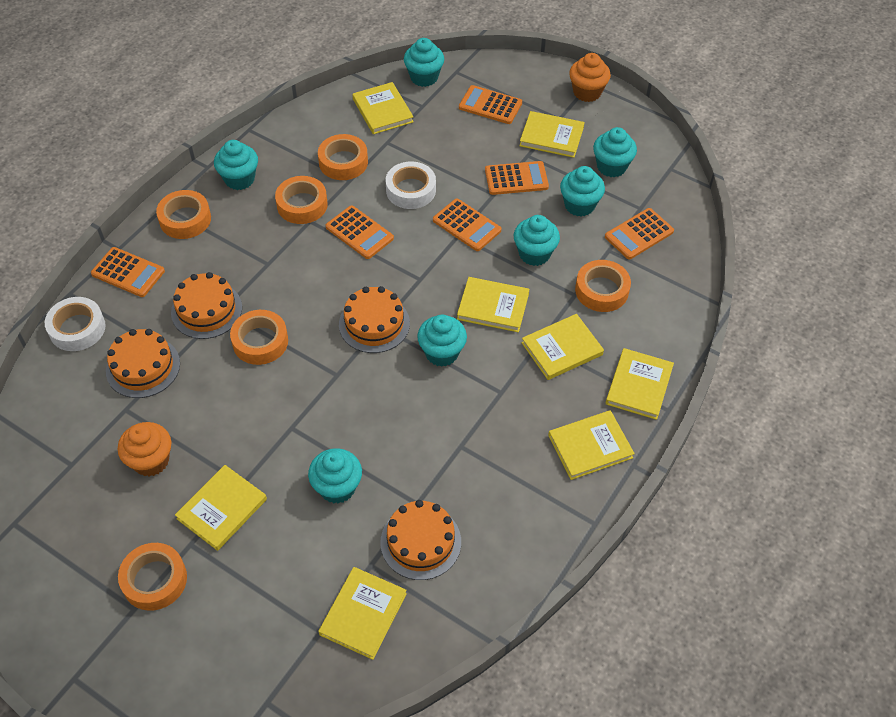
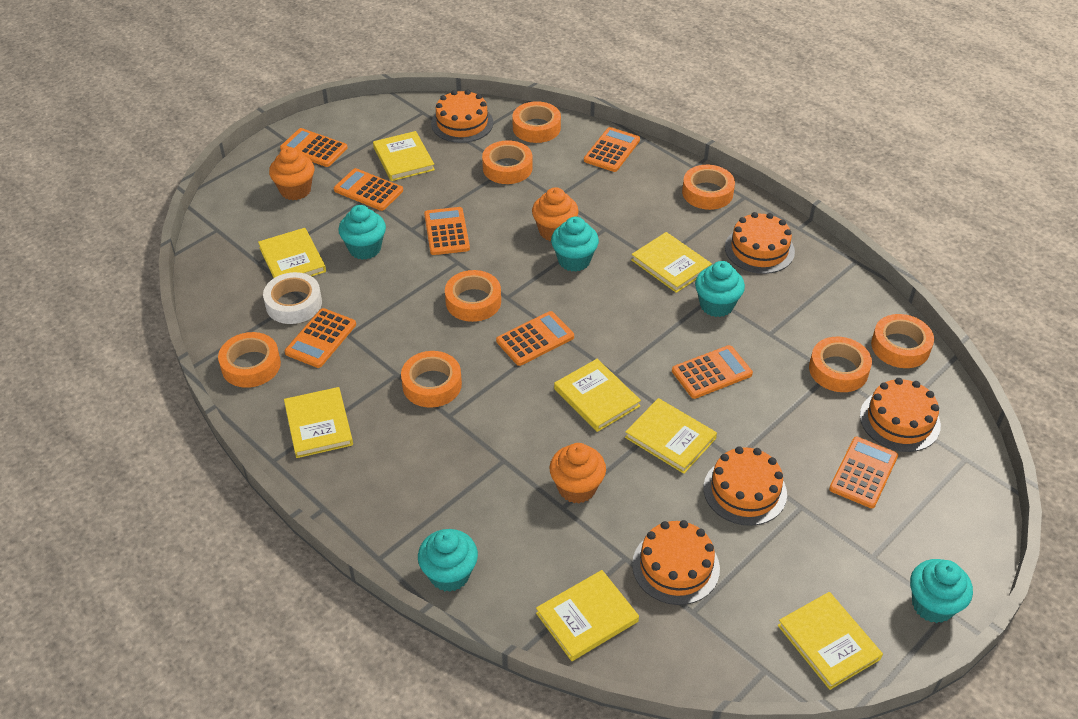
orange cake: [106,329,180,398] [171,272,242,339] [339,286,410,353] [380,500,461,580] = 4 -> [431,90,493,143] [632,520,720,605] [703,446,787,526] [725,212,795,274] [860,378,941,452] = 5
orange calculator: [91,247,165,297] [326,205,394,259] [433,199,501,251] [459,85,522,124] [485,161,549,195] [605,208,674,259] = 6 -> [280,128,348,167] [285,308,356,368] [334,168,403,211] [424,207,470,255] [496,311,574,366] [584,127,640,172] [672,345,753,399] [829,437,898,508] = 8
orange cupcake: [118,422,171,477] [569,53,611,102] = 2 -> [269,147,314,200] [532,187,578,241] [550,443,606,503] = 3
orange tape: [118,543,187,611] [156,190,211,239] [230,310,288,365] [275,176,328,224] [318,134,368,180] [575,260,631,312] = 6 -> [218,332,281,388] [401,351,462,408] [445,270,501,322] [482,140,533,184] [512,101,561,143] [682,165,735,210] [809,337,872,392] [871,314,934,368] = 8
turquoise cupcake: [214,140,258,190] [308,448,362,504] [404,38,444,87] [417,314,467,367] [514,215,560,266] [560,166,605,216] [593,127,637,177] = 7 -> [338,205,386,260] [418,529,478,592] [551,217,599,272] [695,261,745,317] [910,559,973,623] = 5
white tape: [45,297,106,351] [386,162,436,209] = 2 -> [263,272,322,324] = 1

